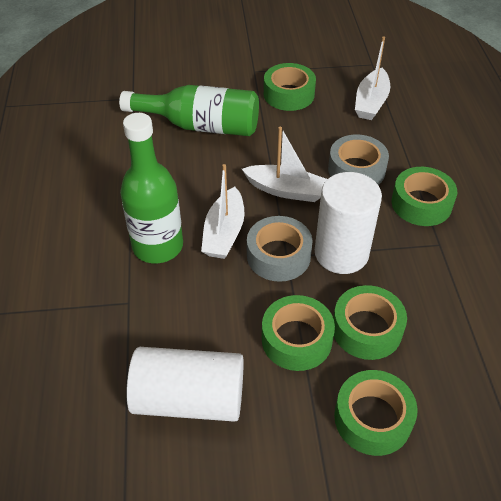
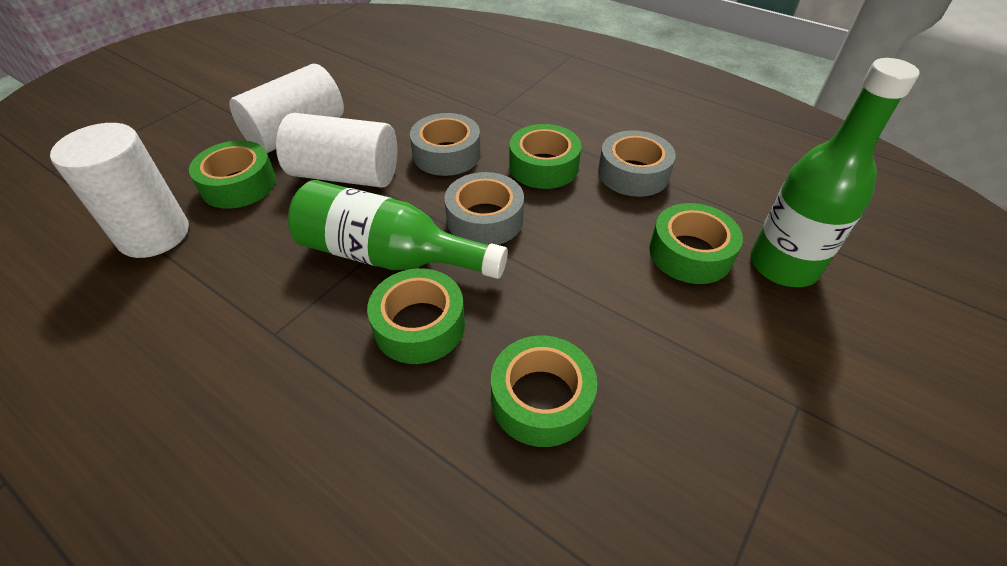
grey tape: [247,216,313,282] [328,135,389,185] = 2 -> [410,113,481,176] [445,172,524,245] [598,130,676,197] = 3
white boat: [201,164,244,259] [242,127,328,202] [355,37,390,120] = 3 -> none = 0
white cylinder: [126,347,244,422] [315,172,382,274] = 2 -> [50,123,189,258] [229,64,344,153] [276,113,397,188] = 3

